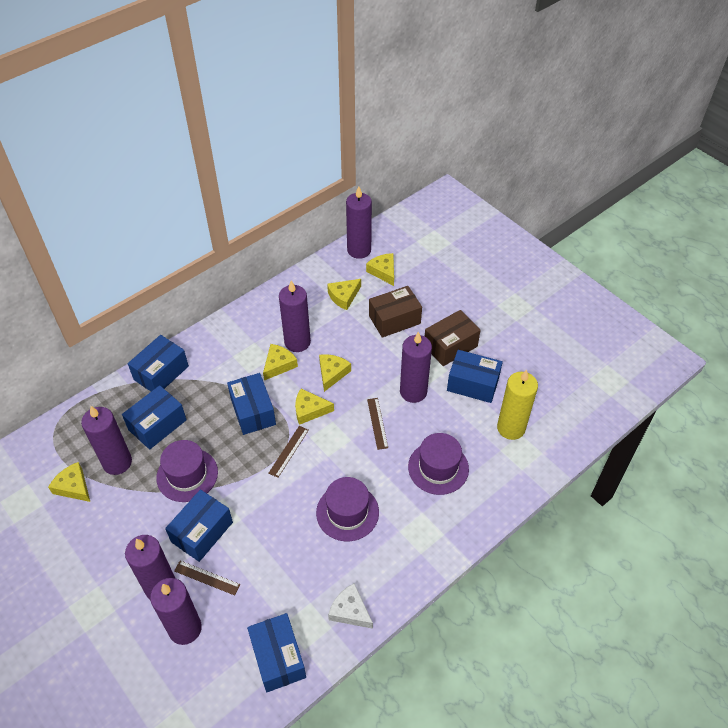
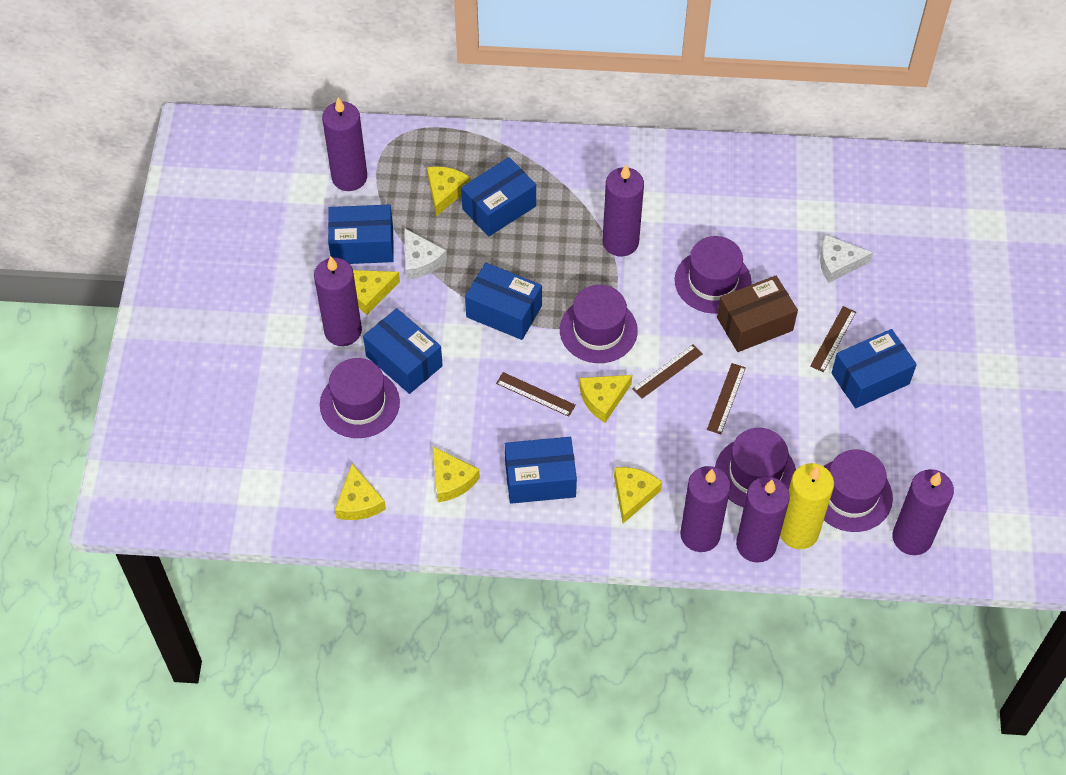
brown box: [369,286,422,338] [425,310,481,366] = 2 -> [717,276,798,352] = 1
brown ruler: [174,560,240,596] [269,426,309,478] [367,398,388,450] = 3 -> [496,372,576,417] [632,344,703,399] [707,363,746,434] [810,306,856,372] = 4
purple hat: [156,440,218,502] [316,477,379,541] [408,433,469,495] = 3 -> [320,358,400,438] [560,285,638,363] [675,236,752,314] [715,428,796,507] [823,449,893,532] = 5
white cheese: [328,584,373,629] = 1 -> [404,228,447,279] [820,235,873,283] = 2

